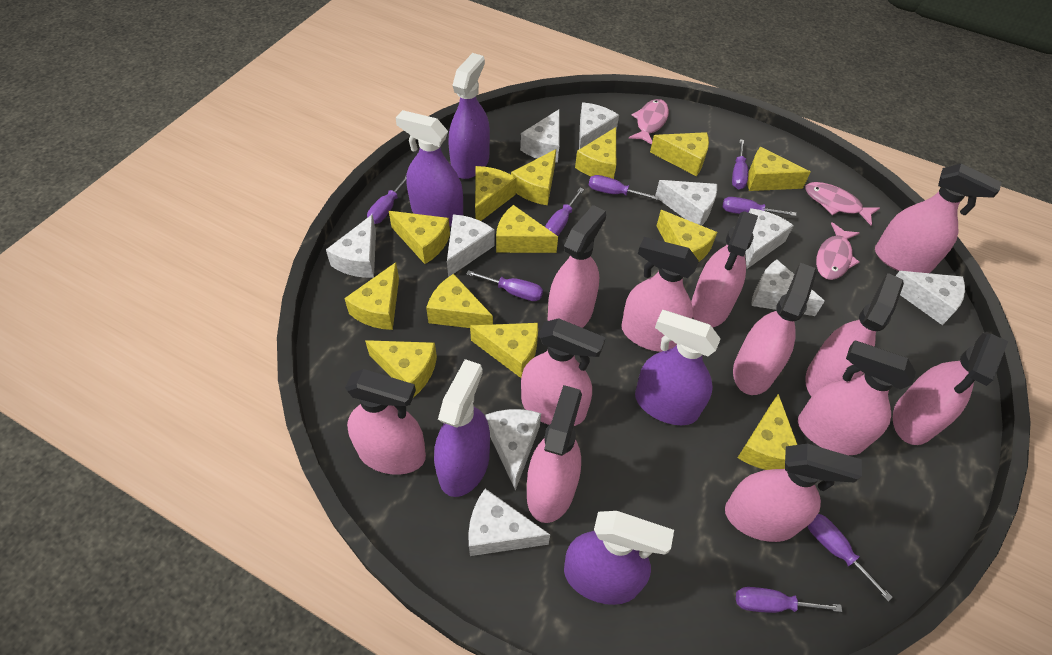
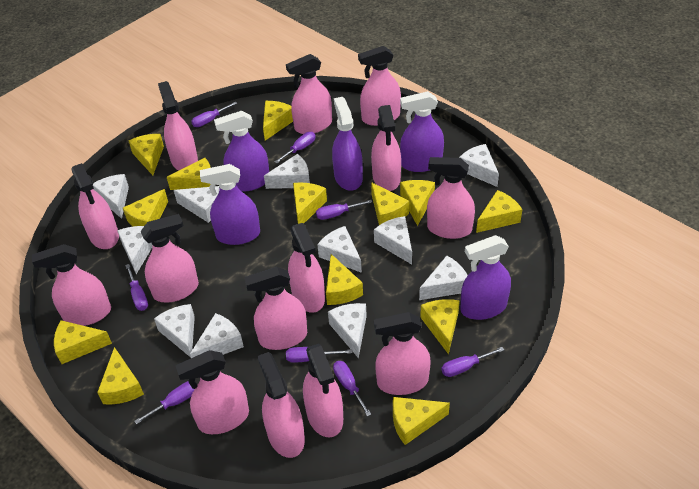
pink fish: [629,99,669,145] [805,182,880,226] [816,222,859,280] = 3 -> none = 0
pink spray bottle: [345,369,426,475] [521,318,606,426] [527,385,582,523] [548,205,606,328] [621,237,699,352] [691,211,758,328] [725,444,862,542] [733,263,817,395] [798,340,916,455] [805,273,904,396] [875,163,1002,273] [893,332,1008,445] = 12 -> [32,244,111,326] [71,163,119,249] [141,214,199,303] [158,81,198,171] [176,350,249,434] [244,267,307,350] [257,352,305,458] [286,54,332,134] [288,223,325,313] [303,344,343,437] [358,46,401,126] [371,105,401,191] [374,312,431,395] [427,157,475,239] = 14
white cheese: [326,214,376,278] [447,214,495,277] [468,489,550,556] [486,409,541,490] [520,109,559,163] [579,103,619,149] [655,180,717,226] [746,208,794,269] [751,259,825,316] [896,271,965,325] = 10 -> [93,174,129,219] [117,226,152,274] [154,304,195,357] [174,186,220,223] [190,313,244,358] [264,154,310,189] [317,226,362,273] [328,303,367,358] [374,216,412,265] [419,256,468,300] [459,144,499,187] = 11

